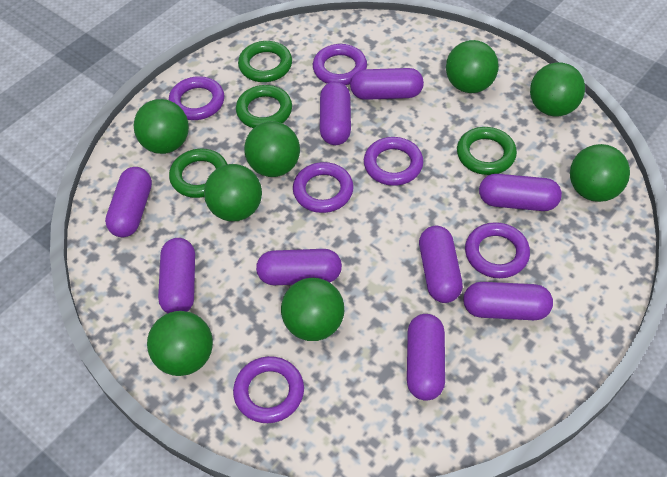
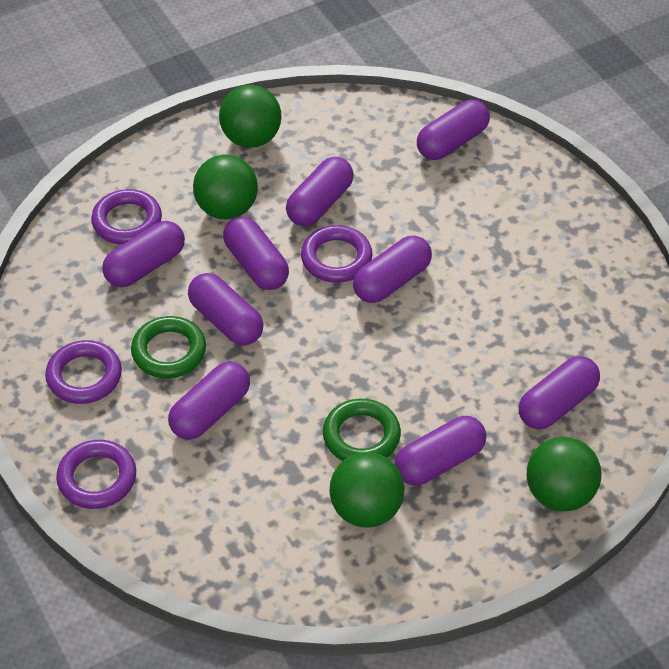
green ball: [134,99,189,154] [147,311,213,376] [204,164,262,221] [244,121,300,177] [281,278,344,341] [446,40,499,93] [530,62,585,116] [570,144,630,202] = 8 -> [193,155,258,220] [219,85,282,148] [329,452,404,527] [527,437,602,511] = 4
green ring: [169,149,227,198] [236,85,292,128] [238,41,292,82] [457,127,517,175] = 4 -> [131,316,206,378] [323,399,401,461] = 2
purple ring: [169,76,224,120] [233,356,304,423] [293,162,354,213] [313,44,367,85] [364,137,423,186] [465,222,530,278] = 6 -> [45,340,122,404] [56,440,136,509] [91,189,162,245] [301,225,373,283] = 4

